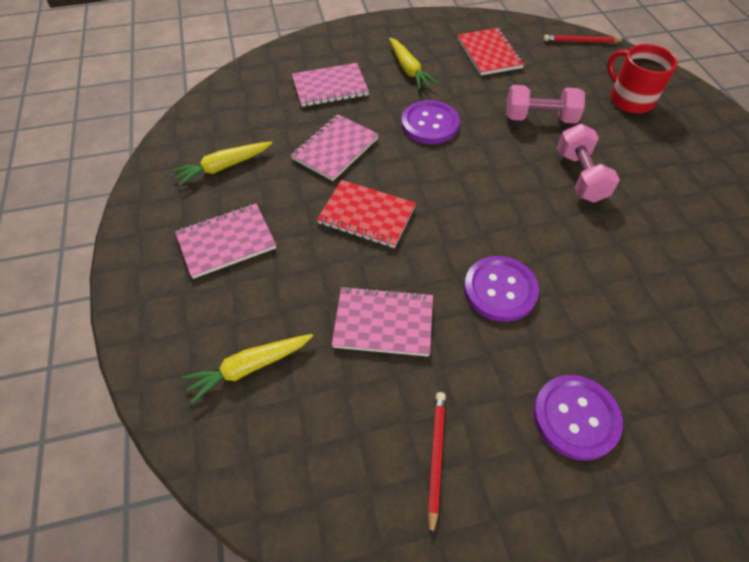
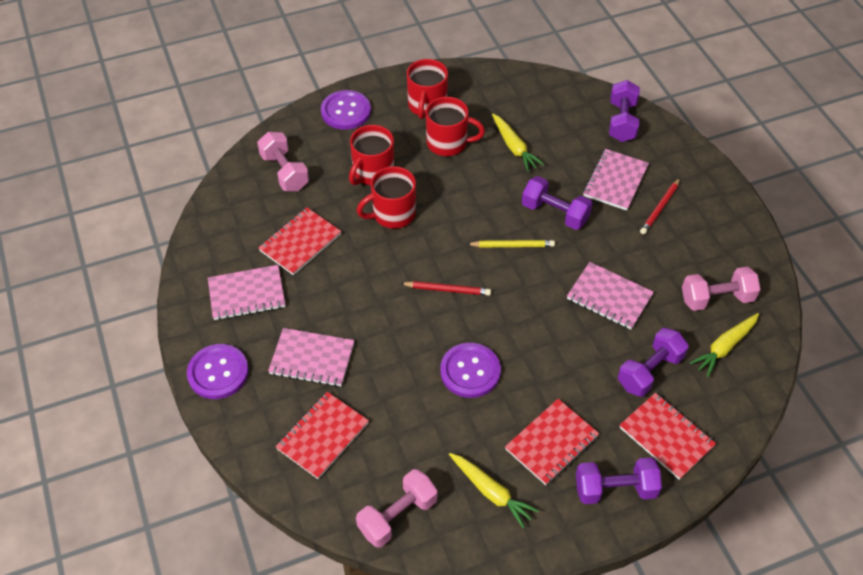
pink dumbbell: [506,85,585,123] [557,124,620,203] = 2 -> [257,132,309,191] [356,469,437,548] [682,267,761,311] = 3
purple dumbbell: none = 0 -> [522,176,593,230] [576,458,662,504] [609,80,640,142] [618,328,689,397] = 4
red mug: [607,44,678,114] = 1 -> [349,125,394,185] [357,166,416,229] [407,59,448,119] [426,97,485,156] = 4
red notebook: [317,180,416,248] [458,28,524,75] = 2 -> [258,207,341,275] [275,392,369,479] [505,399,599,485] [620,393,716,480] = 4
yellow pencil: none = 0 -> [467,240,555,247] = 1

